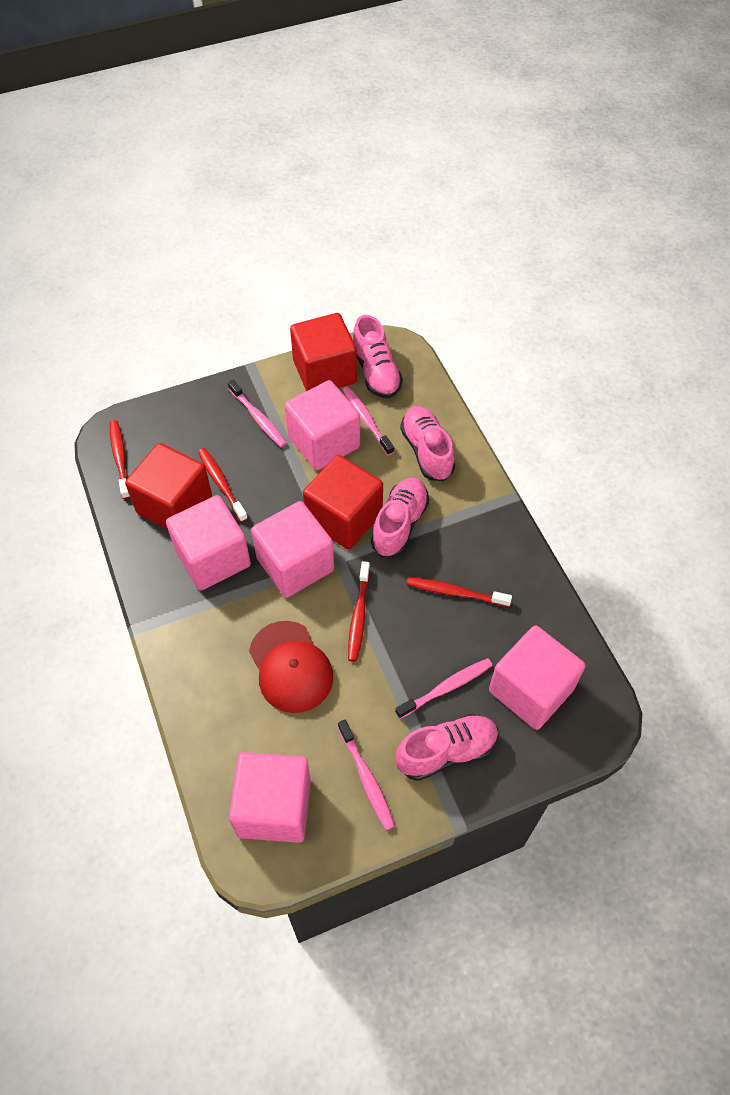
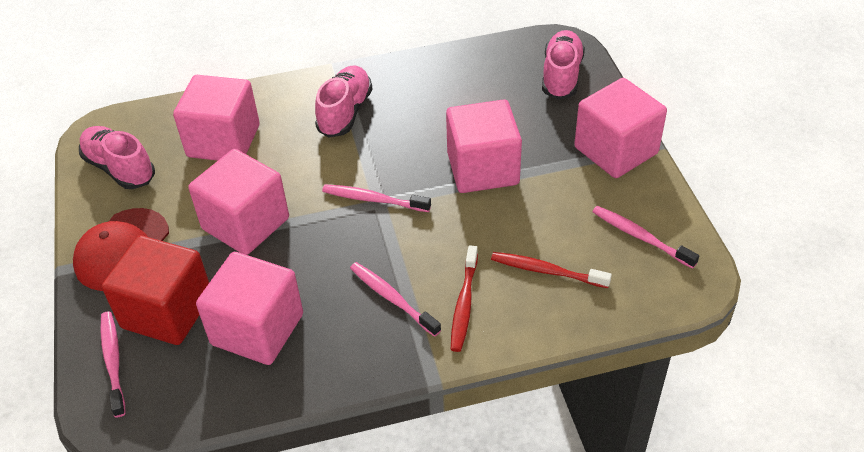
pink shoe: [353,315,403,398] [371,477,429,557] [395,714,498,781] [400,406,455,481] = 4 -> [79,126,155,189] [315,66,372,138] [542,30,585,99] = 3
red cube: [125,443,212,530] [290,313,357,391] [303,455,383,549] = 3 -> [102,236,209,345] = 1
red toothbrush: [110,420,130,499] [198,448,248,522] [348,561,370,662] [406,577,512,607] = 4 -> [451,245,478,352] [491,252,612,288] = 2

